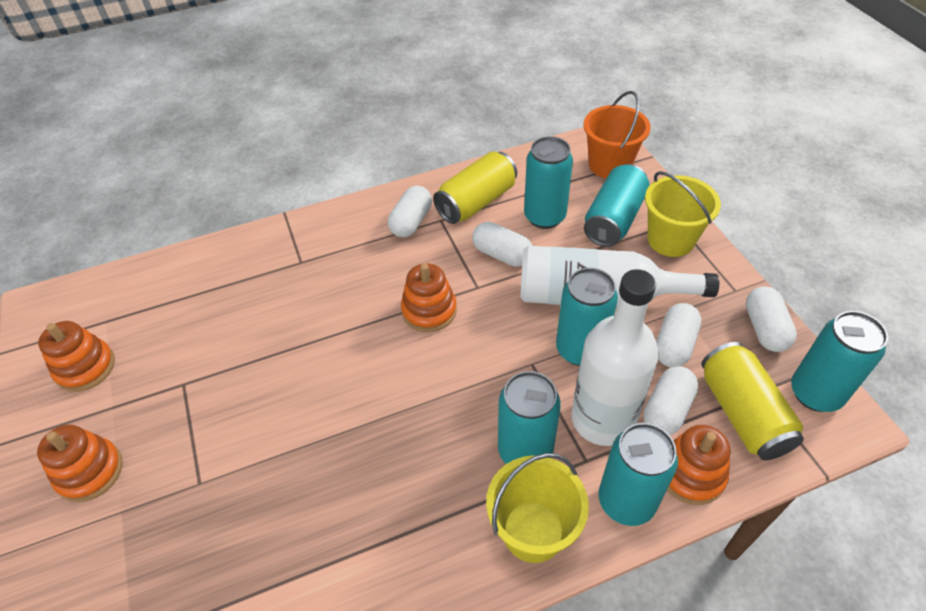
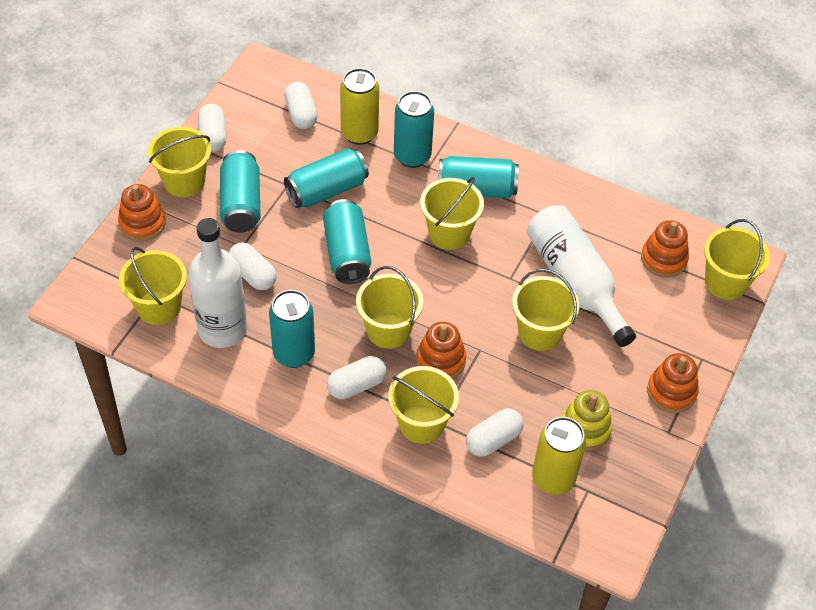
orange bucket: [584,91,651,178] = 1 -> none = 0
yellow bucket: [486,453,589,563] [645,171,721,257] = 2 -> [119,247,187,325] [148,127,211,198] [356,266,423,349] [388,366,459,444] [420,177,484,250] [512,269,579,351] [704,219,770,300] = 7
yellow stacking toy: none = 0 -> [562,390,612,450] = 1

